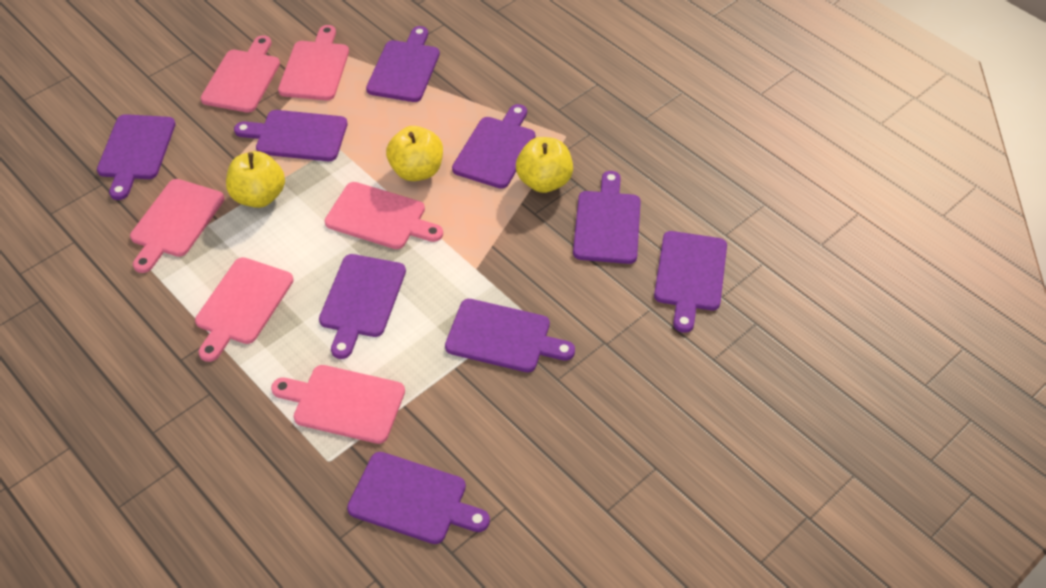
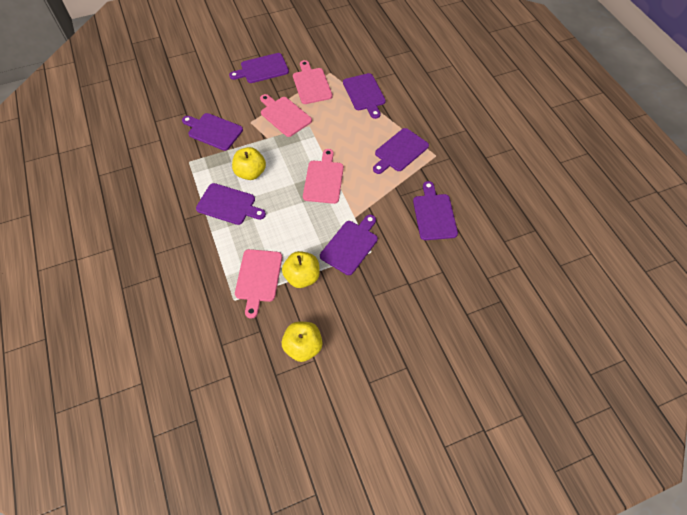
pink cutting board: [130,179,225,273] [195,257,294,362] [201,35,280,113] [271,365,405,444] [278,25,349,100] [325,182,443,249] = 6 -> [235,249,282,319] [260,94,312,137] [293,60,333,104] [303,149,344,204] = 4
purple cutting board: [97,114,176,200] [234,110,347,161] [319,254,406,359] [347,452,490,544] [366,26,440,102] [445,299,575,372] [452,104,535,189] [573,171,641,264] [654,231,727,333] = 9 -> [182,113,243,151] [196,183,266,225] [229,53,289,83] [320,215,378,275] [343,73,386,119] [373,128,429,174] [413,181,458,240] = 7

